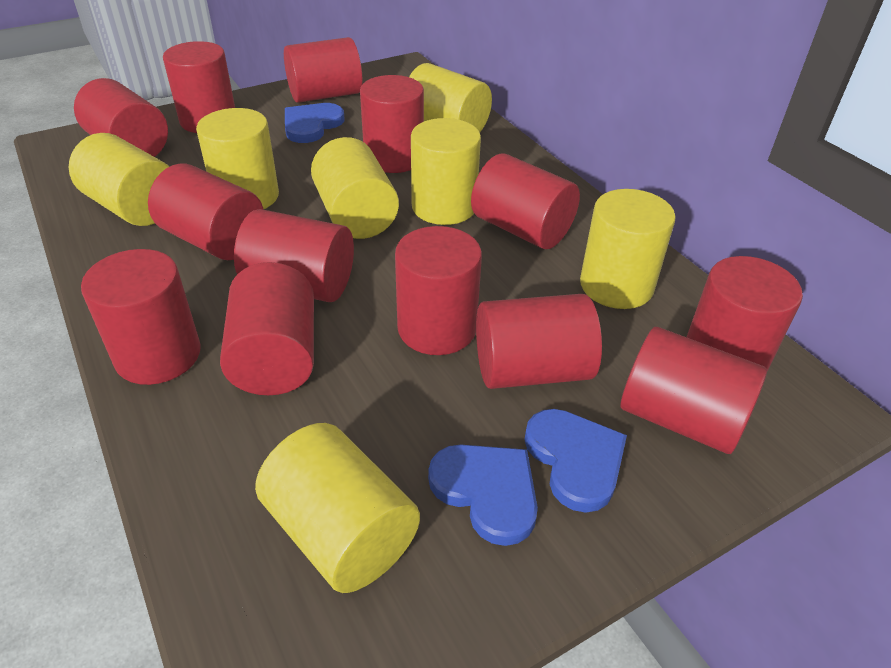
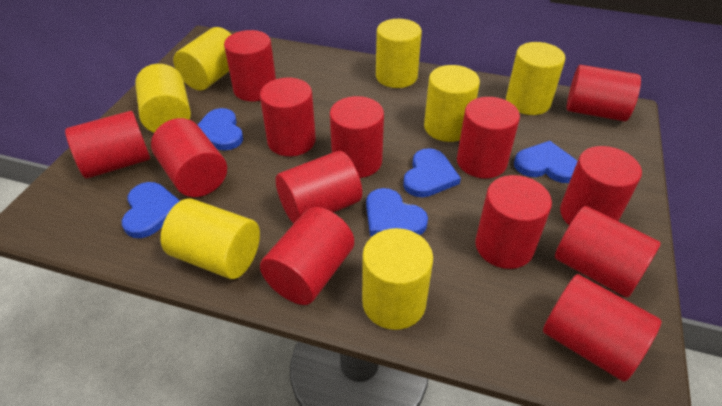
blue heart: [285,103,345,143] [428,445,538,546] [524,409,627,513] = 3 -> [122,182,180,238] [198,108,243,151] [366,188,428,236] [403,148,461,197] [514,141,577,183] = 5

